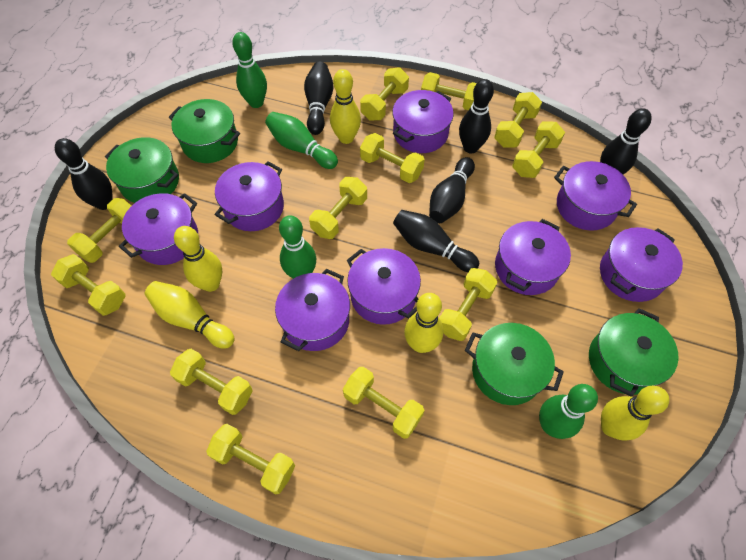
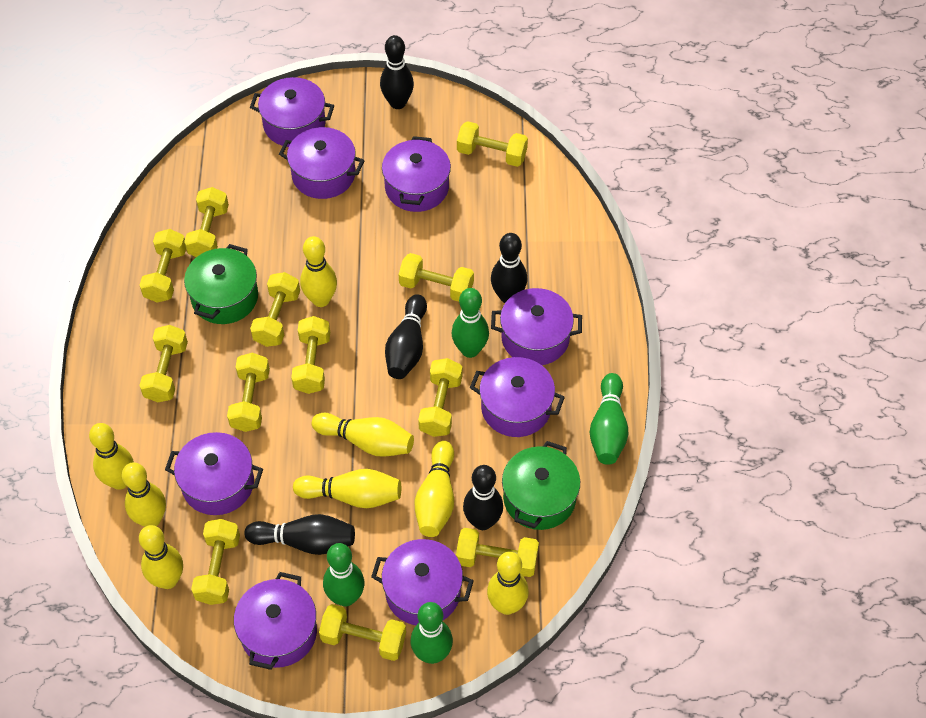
black bowling pin: [55,138,113,210] [304,62,334,135] [393,210,479,272] [429,157,475,223] [459,79,494,154] [600,108,652,174] = 6 -> [244,514,355,555] [380,35,414,109] [385,294,427,379] [463,465,503,530] [491,233,527,303] = 5
green pot: [105,137,179,203] [169,99,240,163] [465,323,564,405] [589,308,679,397] = 4 -> [184,244,258,324] [502,441,580,530] = 2
yellow bowling pin: [145,281,235,349] [174,226,222,292] [330,69,361,144] [404,293,443,353] [601,386,669,441] = 5 -> [89,423,134,490] [122,462,166,527] [139,525,183,589] [293,469,401,508] [300,236,337,307] [311,413,414,457] [415,441,454,537] [487,552,529,615] = 8

